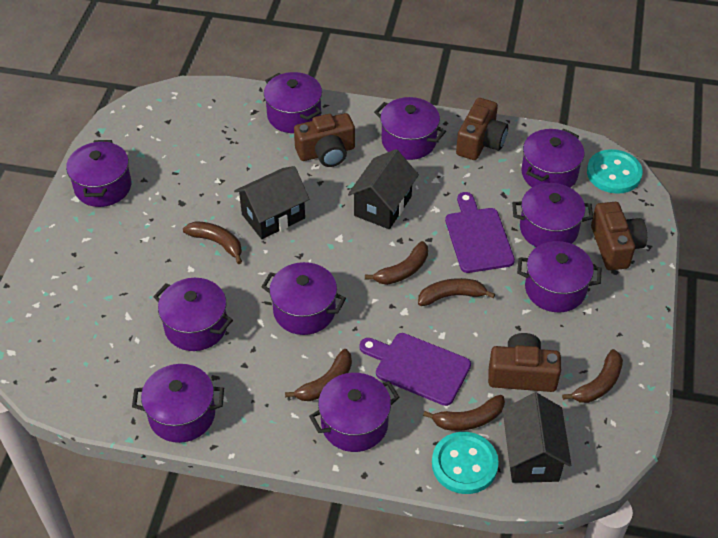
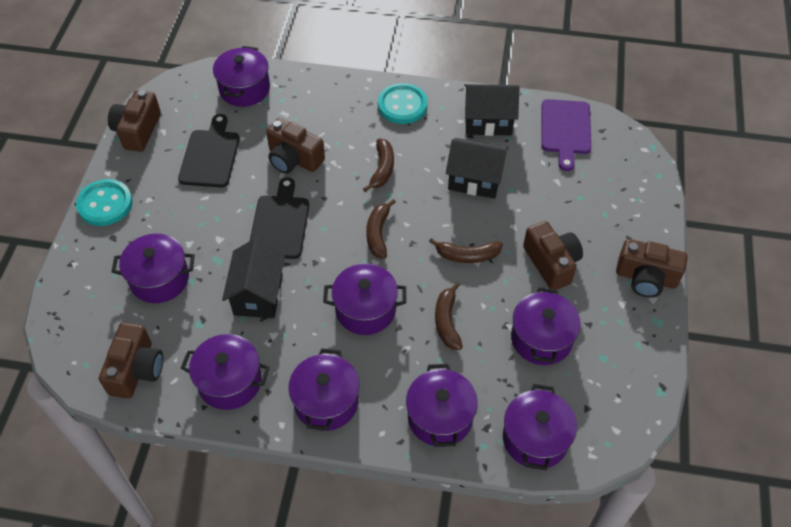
black cutting board: none = 0 -> [178,114,240,187] [250,177,309,259] = 2
brown banana: [183,221,242,264] [285,349,352,401] [365,241,428,285] [418,278,495,306] [423,395,505,431] [562,349,623,403] = 6 -> [363,138,394,192] [366,199,396,259] [429,238,503,263] [435,282,463,350] = 4
brown camera: [294,113,355,167] [456,98,508,160] [488,333,561,392] [591,202,647,270] = 4 -> [99,322,163,399] [108,90,161,152] [266,118,325,174] [523,221,583,289] [616,239,688,297] = 5
purple cutting board: [359,333,471,406] [445,192,515,273] = 2 -> [541,99,591,171] = 1
purple pot: [66,140,131,207] [132,364,224,443] [153,278,233,351] [261,262,346,335] [264,72,322,133] [309,373,400,452] [374,97,446,160] [512,183,593,247] [517,241,602,313] [522,129,584,188] = 10 -> [112,234,195,303] [181,334,270,410] [213,46,270,107] [288,348,360,431] [323,263,406,335] [406,364,478,447] [503,384,577,470] [511,287,581,365] = 8

